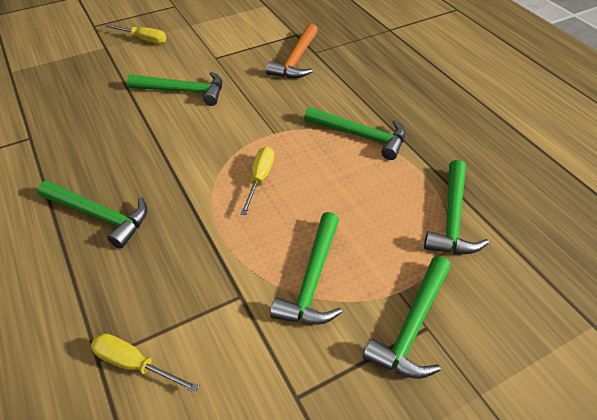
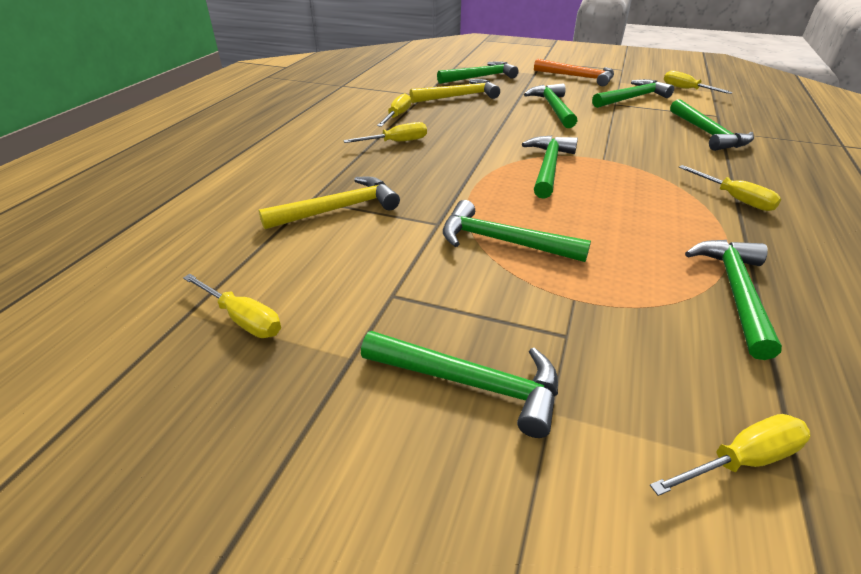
green hammer: [38,181,147,249] [127,72,222,106] [270,212,342,325] [304,107,406,160] [363,256,451,379] [424,160,489,254] = 6 -> [361,331,558,438] [437,61,519,84] [443,200,591,262] [522,136,578,199] [524,83,577,128] [592,79,674,108] [670,99,754,151] [685,240,782,360] = 8
yellow hammer: none = 0 -> [259,177,400,229] [410,79,500,103] = 2
yellow screwdriver: [91,333,199,393] [105,24,166,44] [240,147,274,215] = 3 -> [183,274,281,338] [343,122,427,143] [377,93,411,127] [650,414,811,496] [664,71,733,94] [679,165,781,211] = 6

